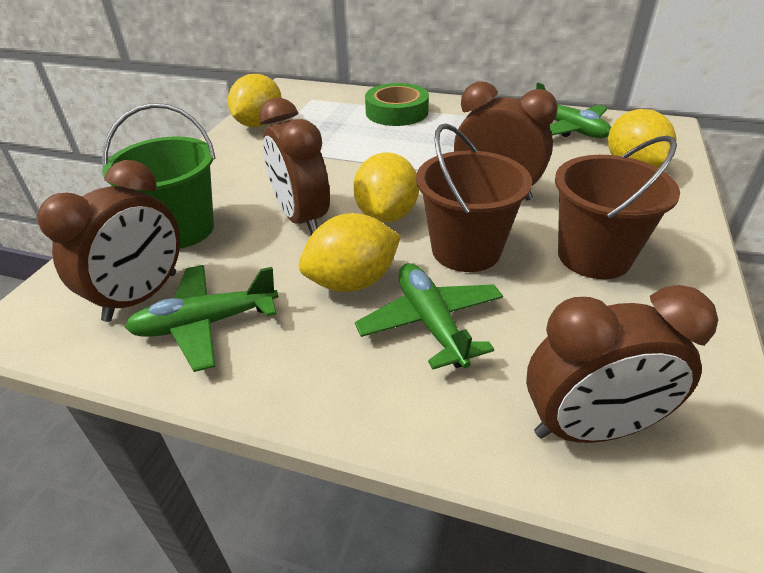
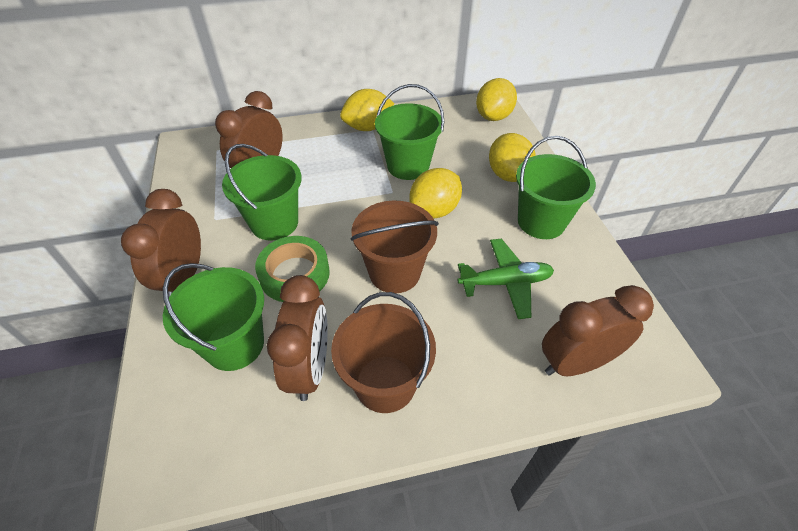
green bucket: [102,103,216,248] = 1 -> [163,263,264,371] [222,144,302,241] [375,84,444,180] [516,136,596,239] = 4
green plane: [125,265,278,372] [355,263,503,370] [536,82,611,138] = 3 -> [457,239,554,319] = 1

